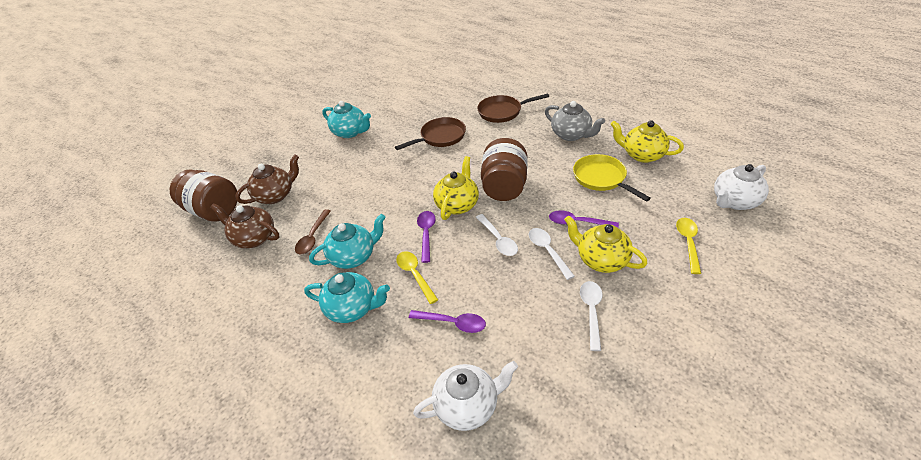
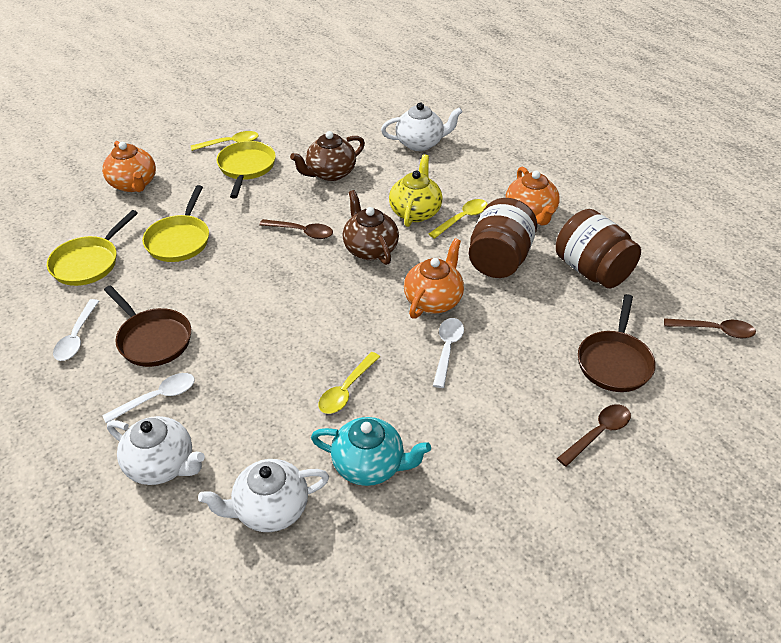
brown spoon: [295,209,331,254] = 1 -> [259,219,333,239] [557,404,631,467] [664,318,756,338] = 3
grey teapot: [545,101,605,141] = 1 -> none = 0
orange teapot: none = 0 -> [102,141,156,192] [404,238,464,319] [506,166,560,225] = 3
purple spoon: [409,310,486,333] [417,211,436,263] [549,210,619,228] = 3 -> none = 0
turquoise teapot: [304,272,390,323] [309,214,386,269] [322,101,371,138] = 3 -> [311,417,431,486] = 1
white teapot: [413,361,518,431] [714,164,769,210] = 2 -> [107,416,205,485] [198,459,329,532] [381,103,463,151] = 3
yellow pan: [573,154,651,202] = 1 -> [47,210,138,286] [142,185,209,262] [217,141,276,198] = 3
yellow spoon: [396,251,438,304] [676,218,701,274] = 2 -> [191,131,259,151] [319,352,380,414] [428,199,488,239] = 3
yellow teapot: [433,156,479,220] [564,216,648,273] [610,120,684,163] = 3 -> [389,154,443,227] = 1

